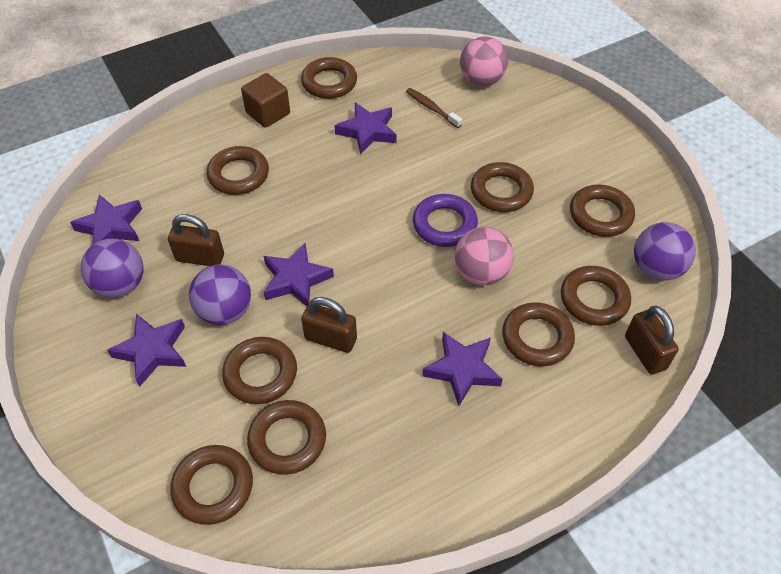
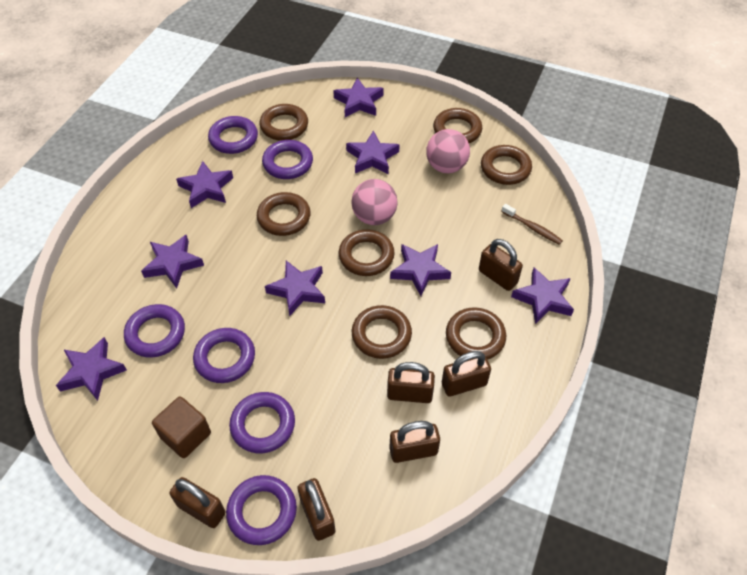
brown padlock: [168,214,224,266] [301,297,357,353] [625,306,679,375] = 3 -> [169,477,226,528] [298,478,336,541] [387,362,435,403] [390,421,440,463] [442,351,491,397] [479,239,523,291] = 6
brown ring: [170,445,253,525] [207,146,269,195] [222,337,297,404] [247,400,326,475] [301,57,357,99] [471,162,534,212] [502,302,575,366] [561,266,631,326] [570,185,635,237] = 9 -> [257,192,311,236] [260,104,308,141] [339,229,395,276] [352,305,412,359] [433,108,482,143] [446,307,506,360] [481,145,532,185] = 7
purple ball: [81,238,144,298] [189,264,251,325] [634,222,696,281] = 3 -> none = 0
purple ring: [413,194,478,247] = 1 -> [124,304,185,357] [193,328,255,383] [208,116,258,154] [226,475,297,545] [229,392,295,453] [262,140,313,179] = 6
purple star: [70,194,142,244] [107,314,186,387] [263,243,334,307] [334,103,396,155] [422,332,503,406] = 5 -> [56,337,127,401] [141,235,204,288] [176,161,233,208] [265,260,325,316] [333,78,383,117] [346,131,399,174] [390,244,451,296] [511,267,574,324] = 8

